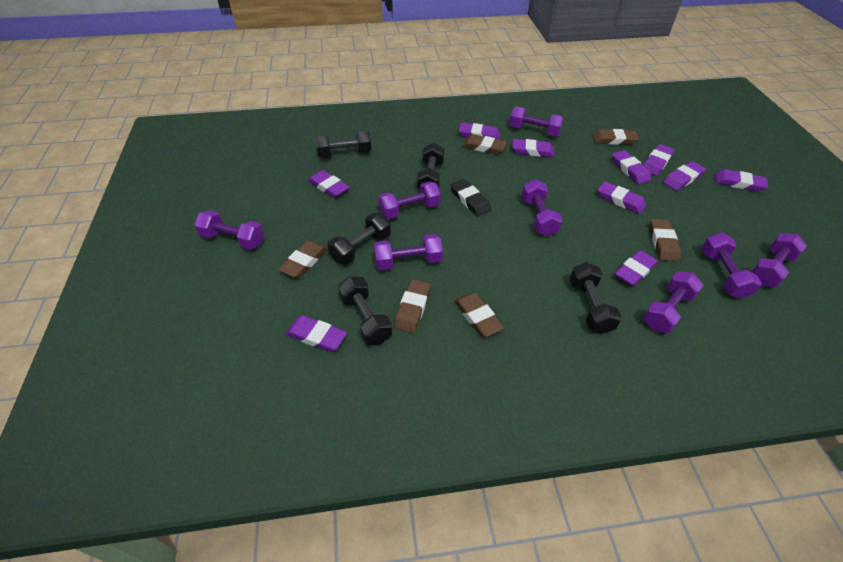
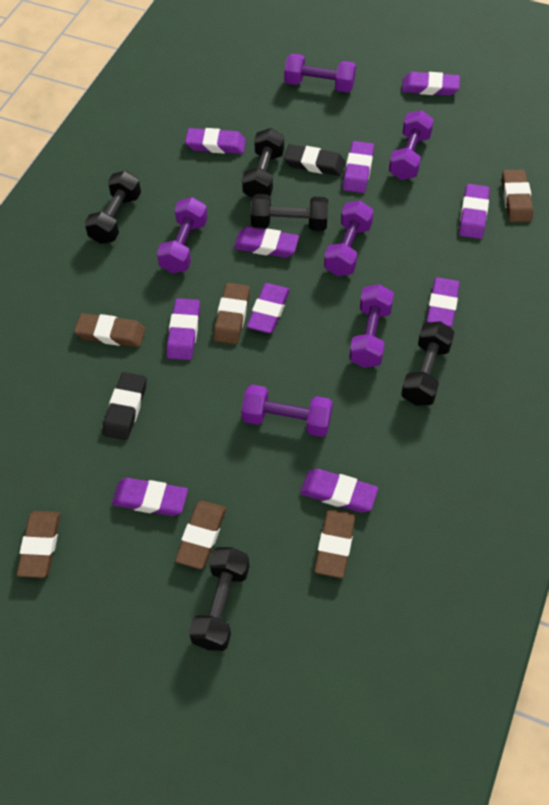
black eraser: [450,179,491,216] = 1 -> [103,372,147,440] [284,144,345,176] = 2
purple dumbbell: [194,210,264,250] [374,234,443,270] [378,181,441,219] [509,106,564,136] [521,179,562,236] [643,271,703,333] [701,233,762,299] [751,233,807,288] = 8 -> [157,197,208,273] [241,385,333,437] [284,54,356,93] [324,201,374,276] [349,284,394,368] [389,110,434,180] = 6

